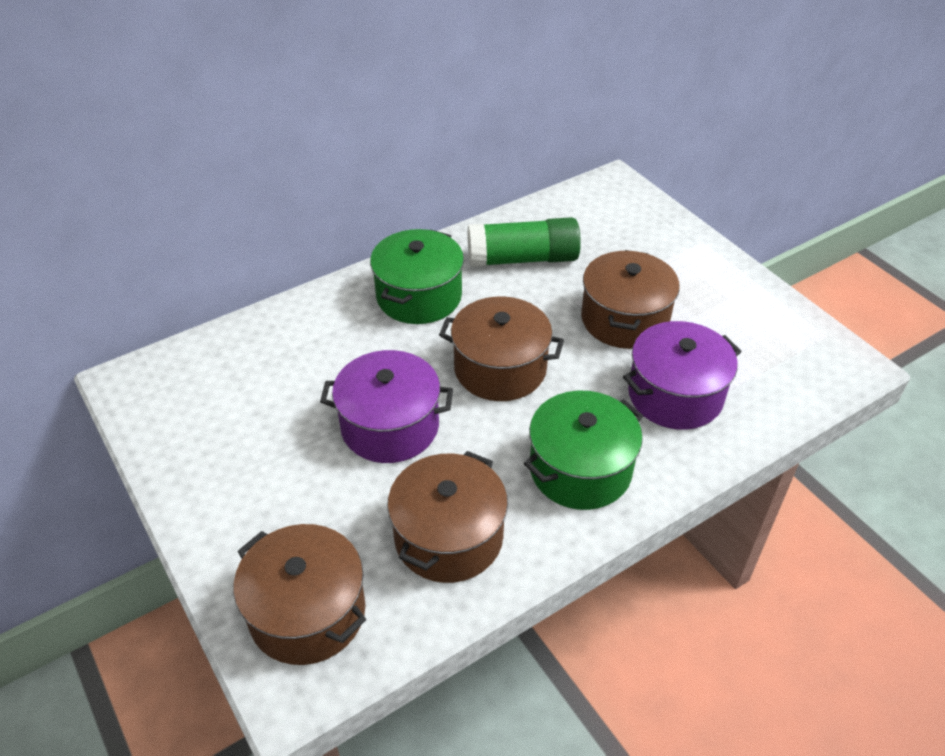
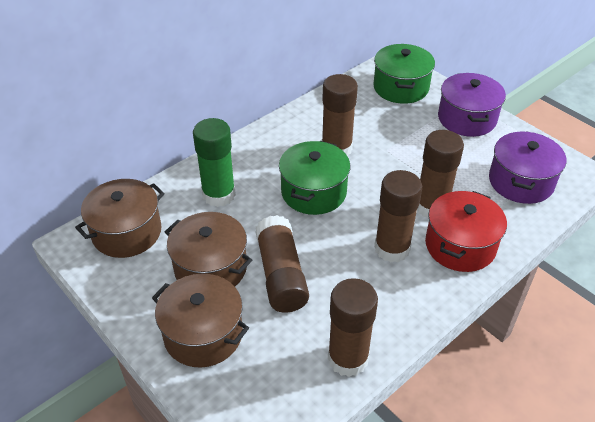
brown glue stick: none = 0 -> [256,215,309,313] [322,74,358,157] [328,278,378,377] [374,170,422,262] [417,130,464,218] = 5
brown pot: [234,524,366,665] [387,451,508,583] [439,296,564,401] [581,250,680,349] = 4 -> [75,179,165,258] [152,274,249,368] [165,212,252,286] = 3
red pot: none = 0 -> [425,191,507,272] = 1

